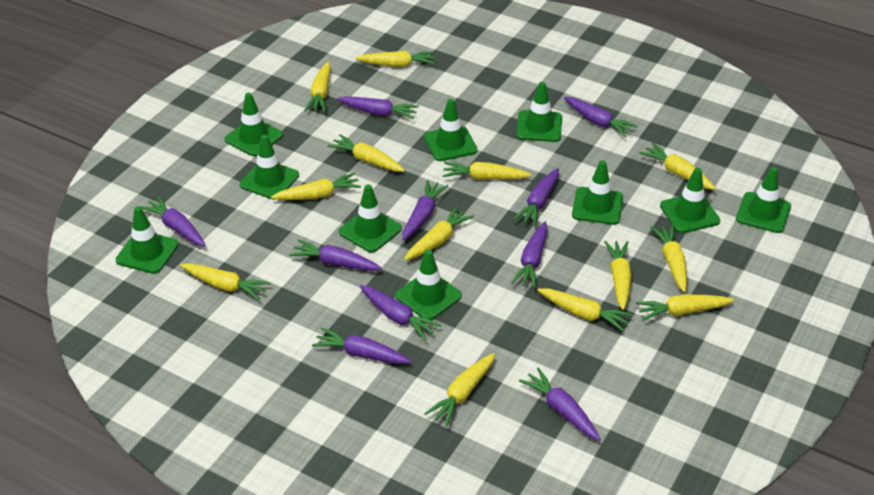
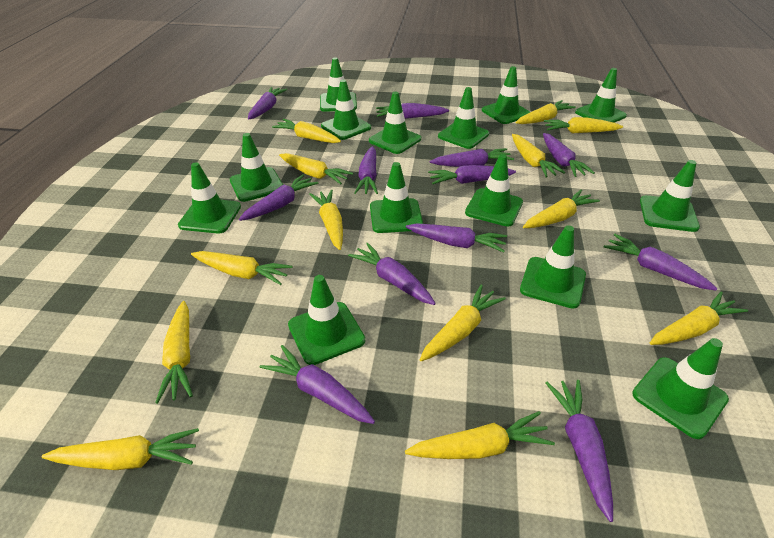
green traffic cone: [115,206,178,274] [225,93,283,156] [240,135,299,200] [339,184,402,253] [395,250,462,320] [424,99,477,161] [516,82,562,142] [572,160,623,225] [660,168,720,233] [736,167,791,233] = 10 -> [178,162,241,234] [230,133,283,202] [288,275,365,365] [320,57,357,112] [321,80,371,140] [369,92,421,154] [370,162,423,233] [438,87,489,149] [465,154,523,227] [482,66,530,124] [520,225,586,309] [575,68,627,123] [632,338,729,439] [640,160,700,232] = 14
purple carrot: [140,196,206,247] [289,239,382,271] [312,327,412,364] [337,96,419,119] [360,285,441,340] [402,180,448,241] [511,222,548,288] [513,168,559,226] [519,367,600,441] [564,97,638,137] = 10 -> [239,174,318,221] [248,87,287,120] [259,345,375,424] [348,243,436,305] [354,146,378,194] [376,103,449,119] [406,223,507,253] [428,165,516,184] [430,148,514,167] [543,133,595,177] [545,380,613,522] [604,234,718,291] = 12

